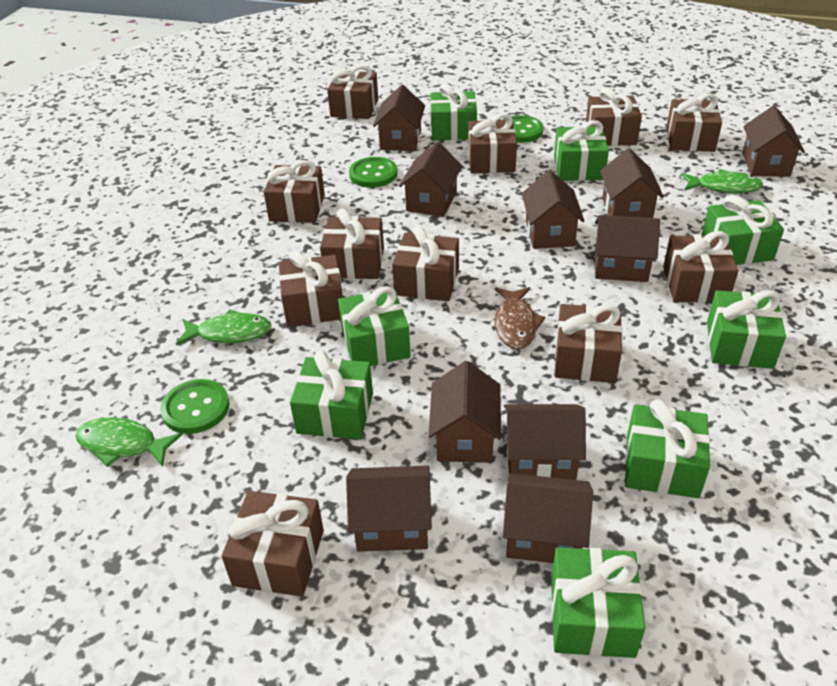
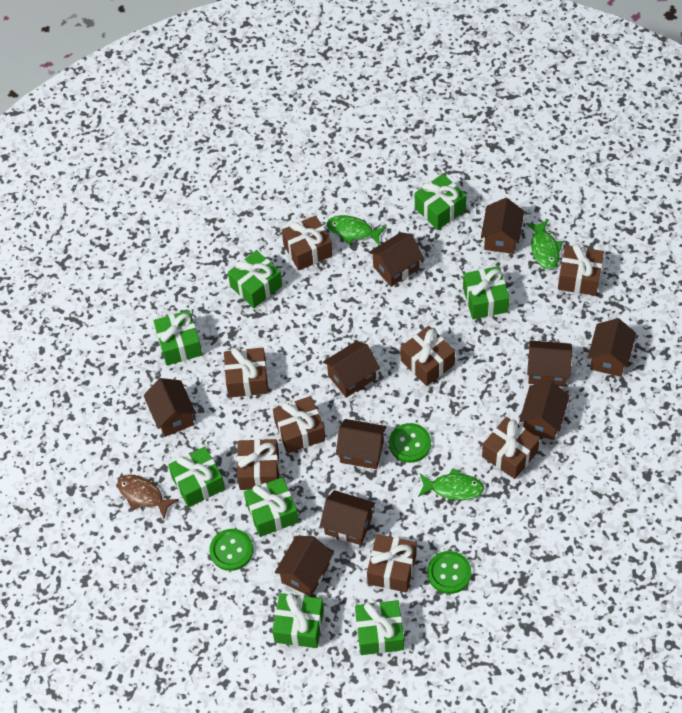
brown gift: [221,491,324,597] [264,160,325,223] [279,251,343,327] [320,208,384,279] [327,65,378,119] [392,226,459,301] [468,114,517,173] [554,304,622,383] [586,87,642,146] [663,231,738,303] [666,93,722,152] = 11 -> [224,348,268,398] [237,439,280,490] [273,396,325,453] [282,215,333,270] [367,534,417,593] [400,326,455,386] [482,417,540,479] [558,244,604,296] = 8

